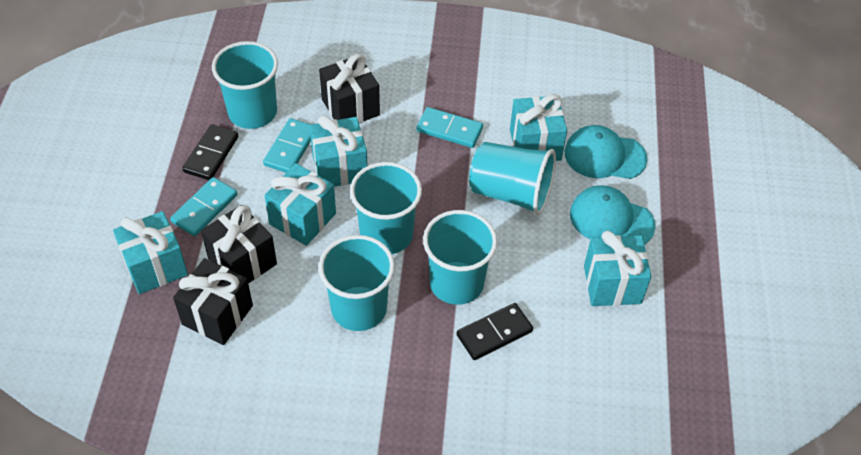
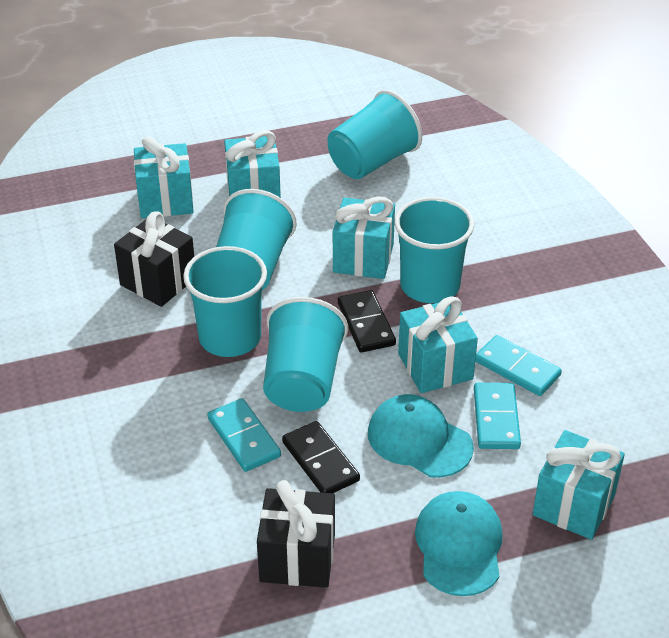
black gift: [173,258,253,345] [201,205,277,283] [319,54,380,123] = 3 -> [114,211,194,307] [257,480,335,588] = 2

